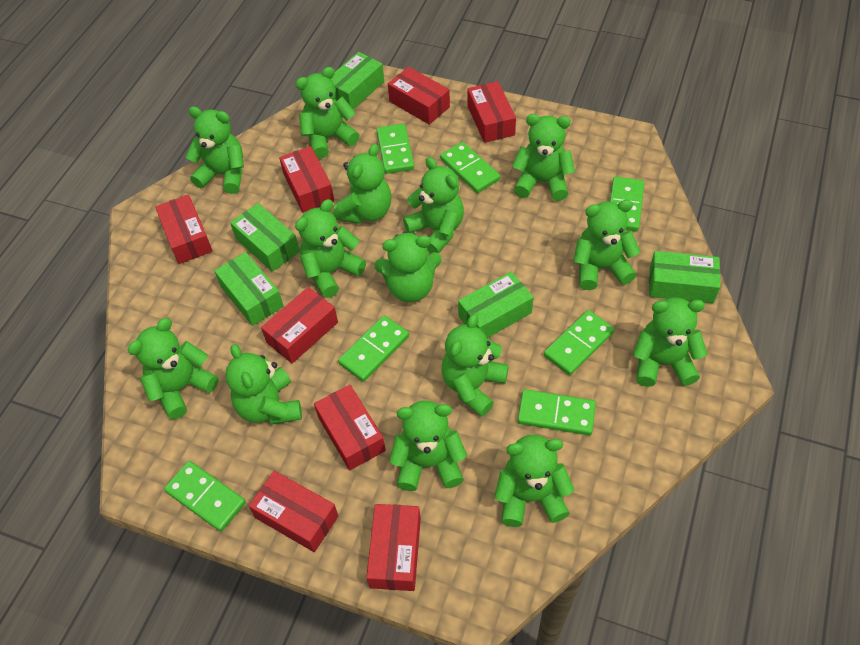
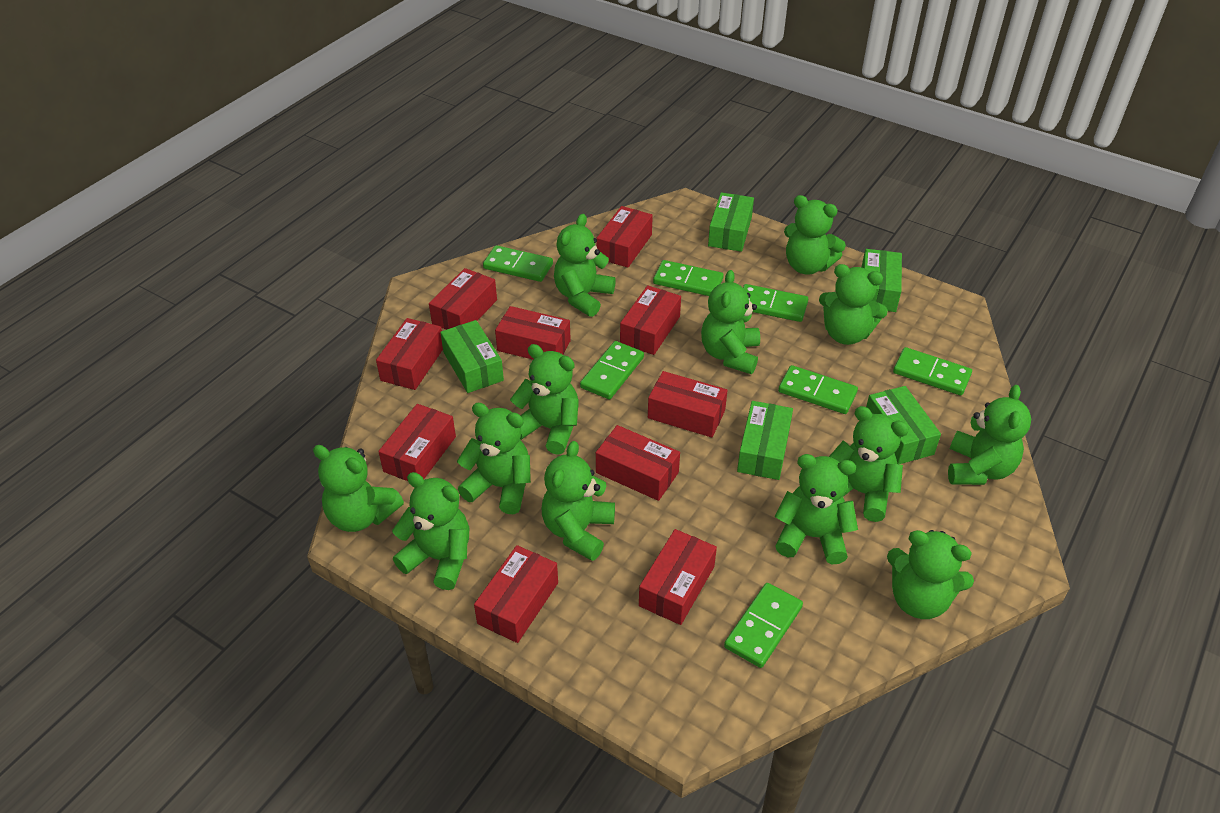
green teddy bear: [128,318,218,419] [186,107,244,194] [225,344,302,425] [295,67,359,159] [295,199,366,298] [333,144,392,224] [374,232,442,302] [389,400,467,491] [403,157,464,253] [441,314,509,417] [494,435,574,527] [512,114,575,201] [573,200,641,290] [633,297,708,387] = 14 -> [313,445,404,532] [392,472,469,590] [457,403,531,514] [510,344,579,455] [542,441,615,561] [554,214,616,317] [701,270,760,374] [775,454,858,564] [784,195,846,274] [819,264,888,345] [829,406,909,522] [887,530,974,619] [948,385,1031,485] = 13
red box: [155,194,213,264] [249,471,338,552] [261,287,338,363] [279,146,334,213] [314,385,386,471] [366,504,421,591] [388,67,450,125] [467,81,516,143] = 8 -> [376,318,443,390] [378,404,456,481] [429,268,497,330] [474,545,558,643] [495,306,571,360] [596,425,680,501] [597,206,653,268] [620,285,681,355] [639,529,717,625] [648,371,727,437] = 10

